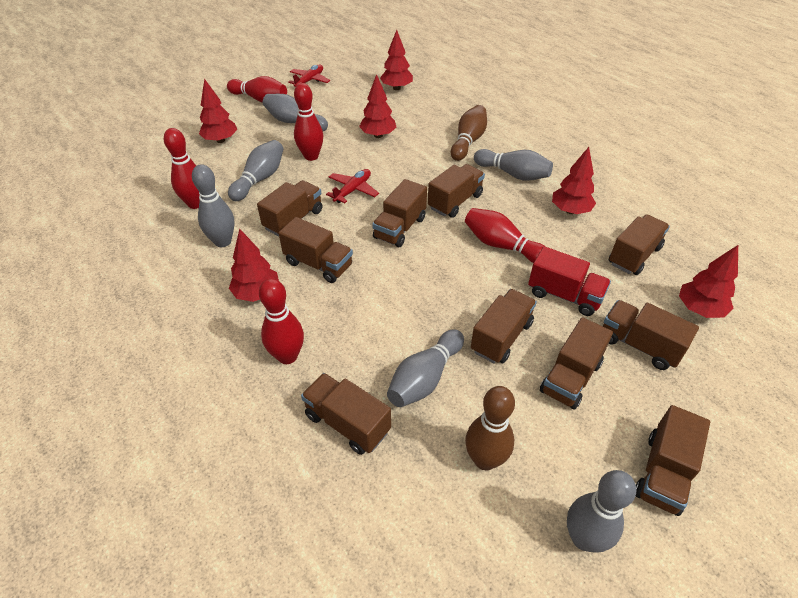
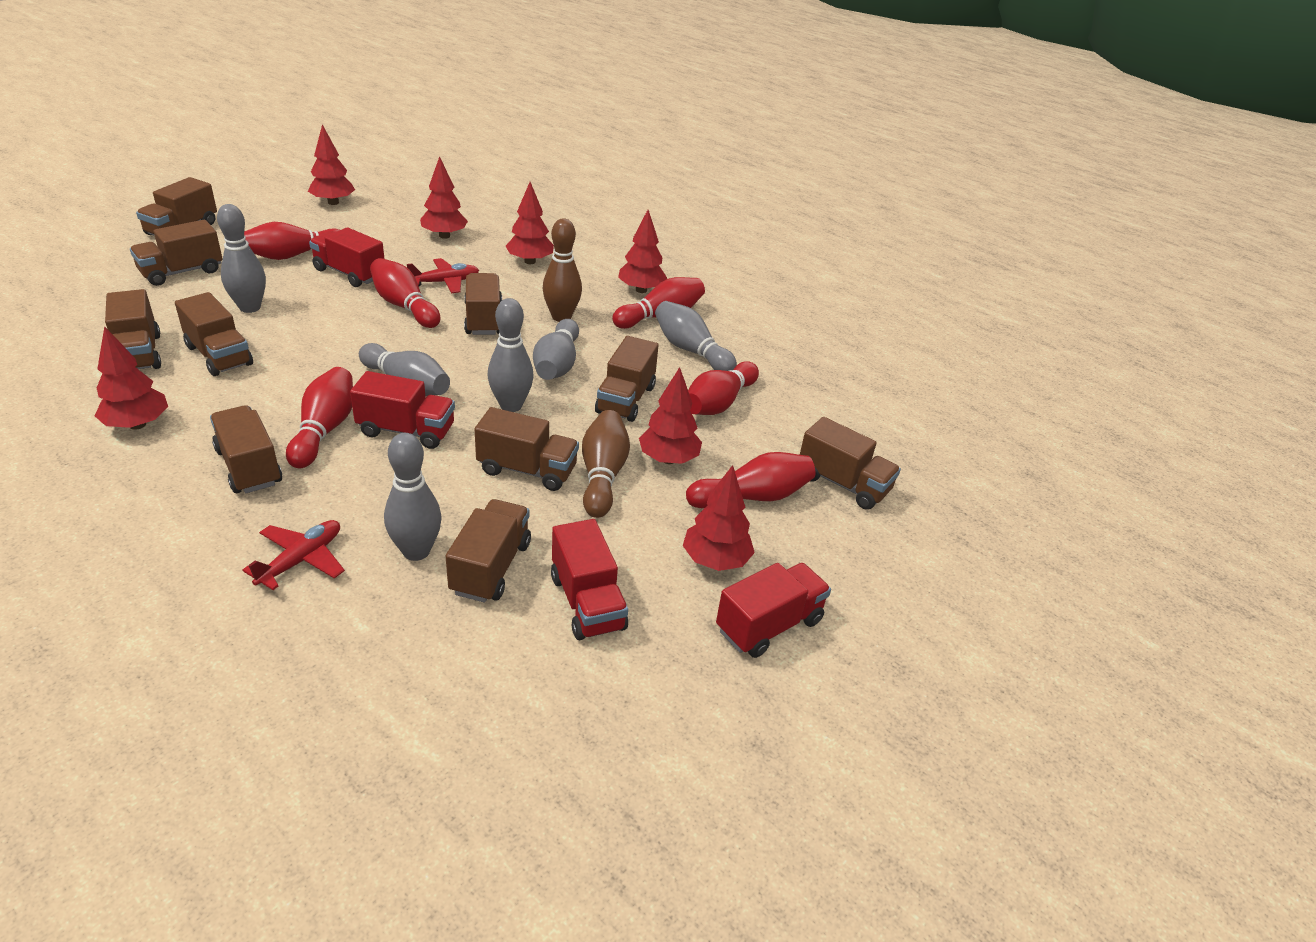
red bowling pin: [164,128,200,209] [227,76,287,103] [259,278,304,364] [294,83,323,161] [465,208,546,263] = 5 -> [244,222,339,260] [286,367,353,468] [370,258,440,328] [612,277,705,329] [686,452,816,508] [688,361,759,415] = 6
red tree: [199,79,237,143] [229,228,279,302] [359,74,396,138] [380,30,413,90] [552,147,596,214] [679,245,738,318] = 6 -> [95,326,168,430] [308,124,355,205] [420,156,468,239] [506,182,554,264] [618,210,668,293] [639,367,702,464] [683,465,755,571] = 7
red truck: [528,246,611,316] = 1 -> [309,227,384,287] [350,371,455,449] [551,519,628,640] [716,563,831,658] = 4

